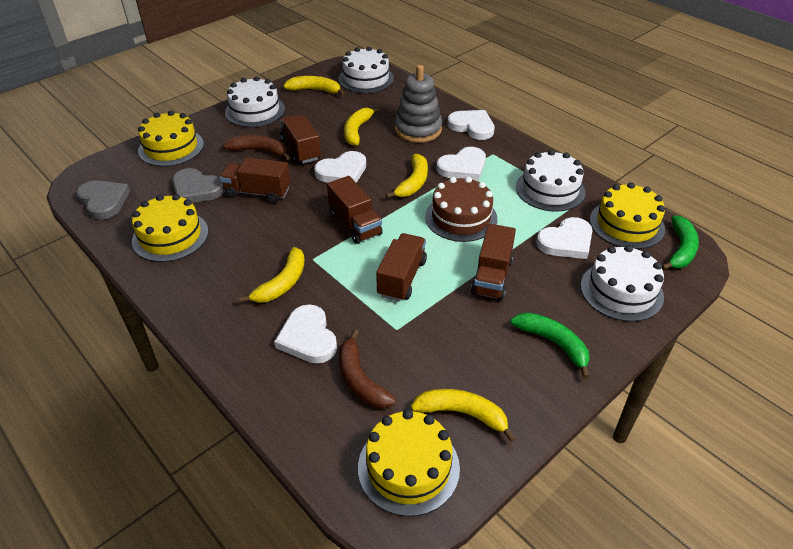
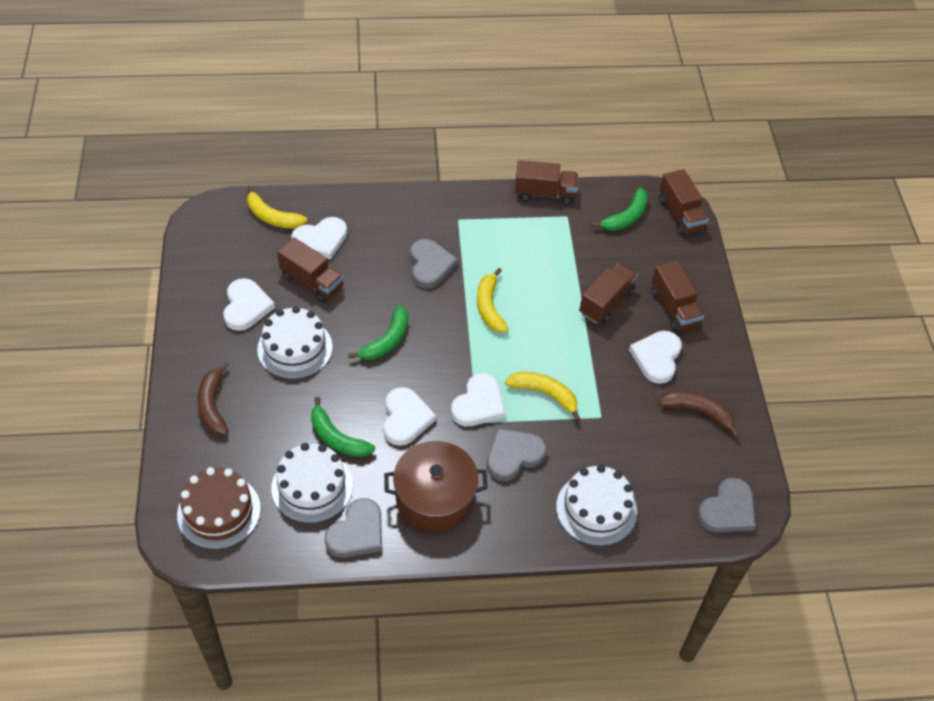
brown pot: none = 0 -> [384,441,488,532] = 1
green banana: [511,312,590,379] [662,216,699,270] = 2 -> [311,397,375,457] [348,305,408,360] [592,187,648,231] = 3
grey heart: [76,180,130,220] [172,168,225,203] = 2 -> [324,498,382,558] [410,239,458,289] [487,428,546,481] [697,478,756,532] = 4
grey stacking toy: [395,65,442,143] = 1 -> none = 0
white cake: [225,76,285,127] [338,47,394,93] [516,150,586,212] [580,245,664,322] = 4 -> [257,306,333,379] [271,443,353,523] [556,465,637,546] = 3
yellow banana: [239,247,305,303] [283,76,345,96] [344,107,380,146] [386,154,428,198] [411,389,516,442] = 5 -> [247,185,307,229] [477,268,509,332] [505,372,580,421] = 3
yellow cake: [132,194,208,262] [138,111,204,167] [358,409,460,517] [590,182,665,249] = 4 -> none = 0

